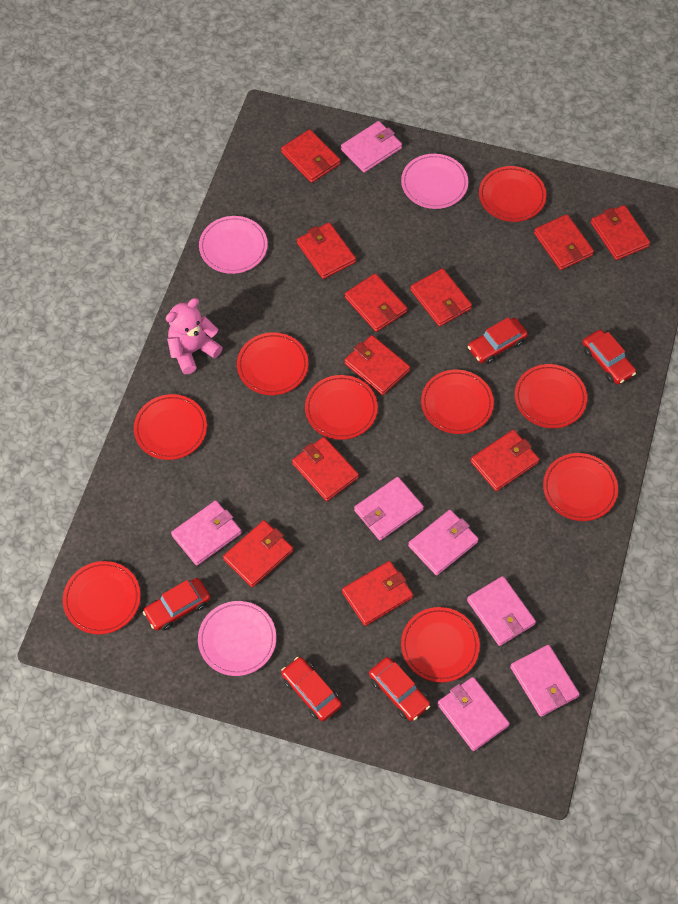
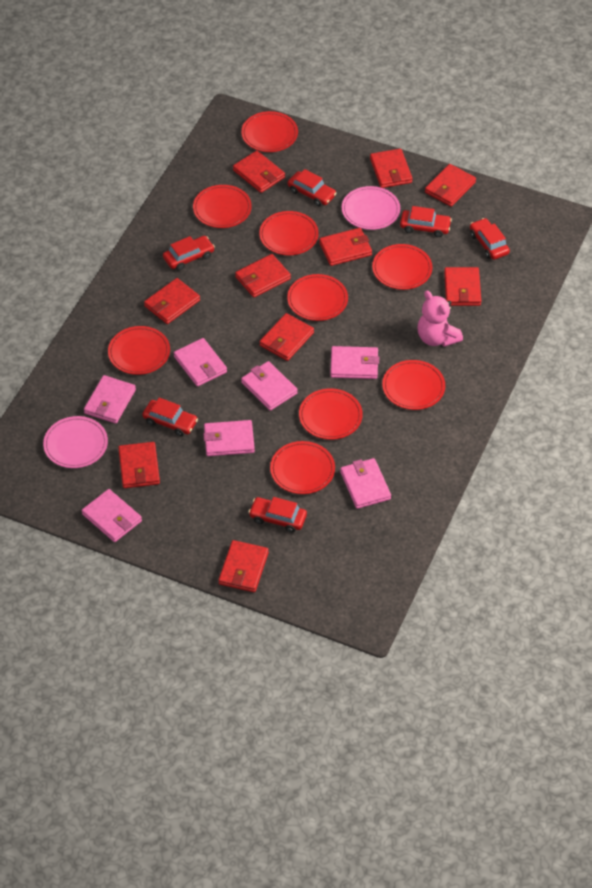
pink plate: [198,601,276,676] [199,216,268,274] [401,154,468,209] = 3 -> [43,416,108,468] [342,186,400,230] = 2
red car: [143,578,210,631] [281,657,342,721] [369,657,430,721] [468,317,528,364] [583,330,636,384] = 5 -> [142,398,198,436] [163,236,215,271] [249,497,307,533] [288,169,337,206] [400,206,452,237] [470,218,510,260] = 6
red wallet: [223,520,293,587] [281,129,340,183] [292,437,359,501] [297,223,356,279] [342,561,413,626] [344,335,410,395] [345,273,407,332] [410,268,472,327] [471,430,539,491] [534,214,594,270] [591,205,650,260] = 11 -> [118,442,160,488] [144,278,200,324] [218,540,269,592] [233,151,285,193] [235,254,291,297] [260,313,314,361] [319,228,372,266] [370,149,413,188] [425,164,476,207] [444,267,481,306] = 10

